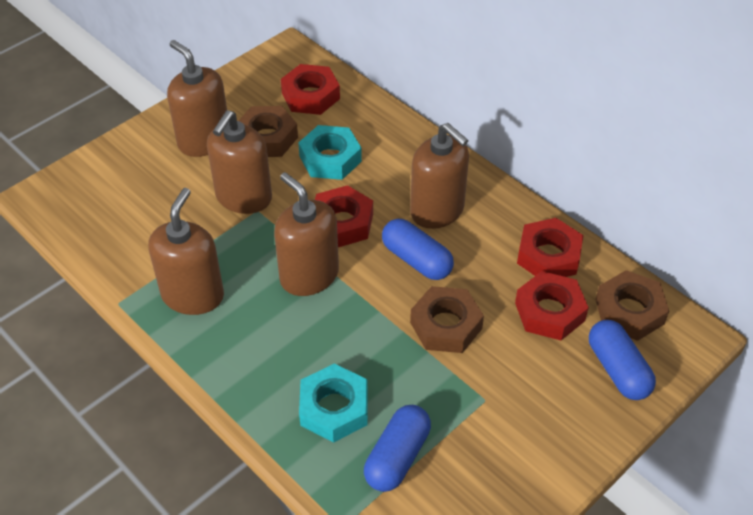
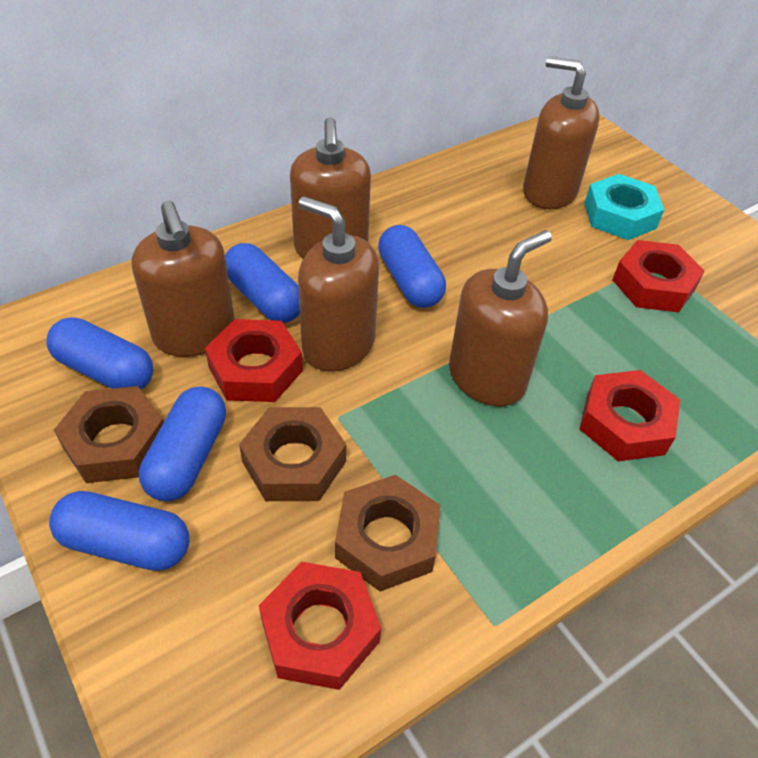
blue capsule: [364,405,431,492] [382,219,454,280] [589,320,656,400] = 3 -> [47,317,153,389] [49,491,189,571] [139,387,226,502] [225,243,300,323] [378,225,446,308] = 5
turquoise nut: [298,125,362,180] [299,364,368,442] = 2 -> [584,174,664,240] = 1

